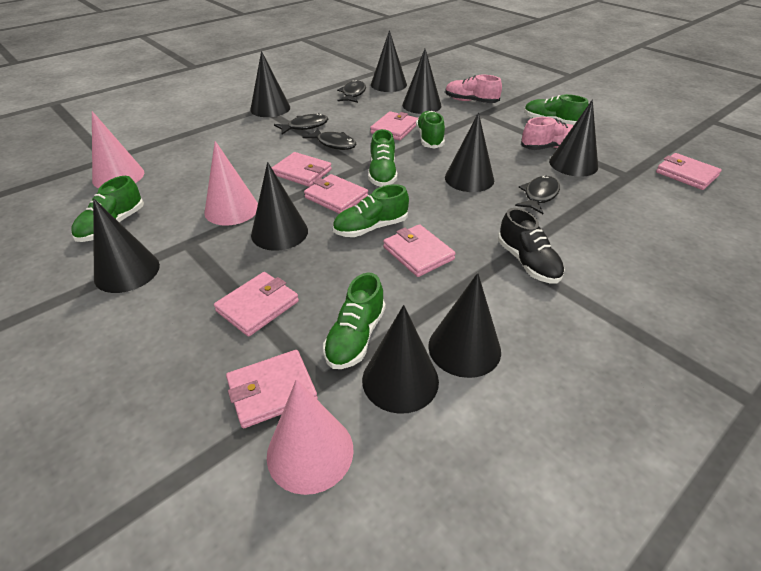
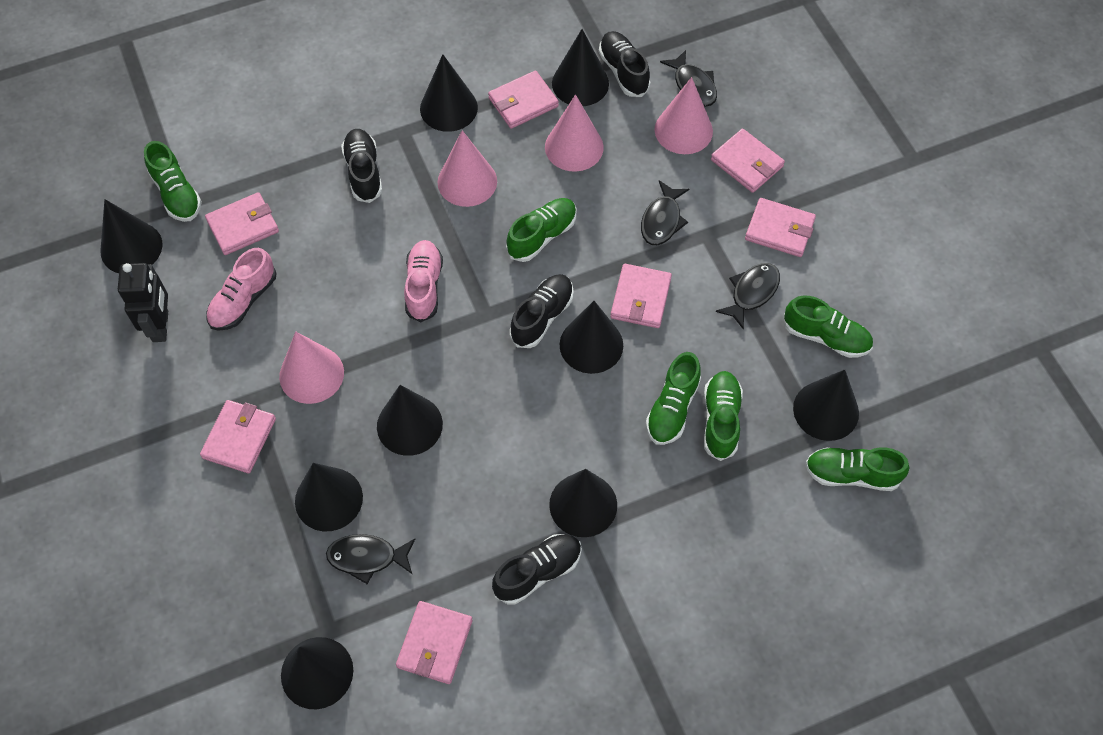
black robot: none = 0 -> [118,263,168,342] = 1
black shoe: [498,208,565,283] = 1 -> [341,129,382,203] [492,534,582,604] [510,274,574,348] [599,31,651,97] = 4
pink cone: [92,111,144,188] [204,141,258,225] [267,379,354,495] = 3 -> [279,331,344,404] [437,130,497,207] [545,95,604,172] [654,77,713,154] = 4

